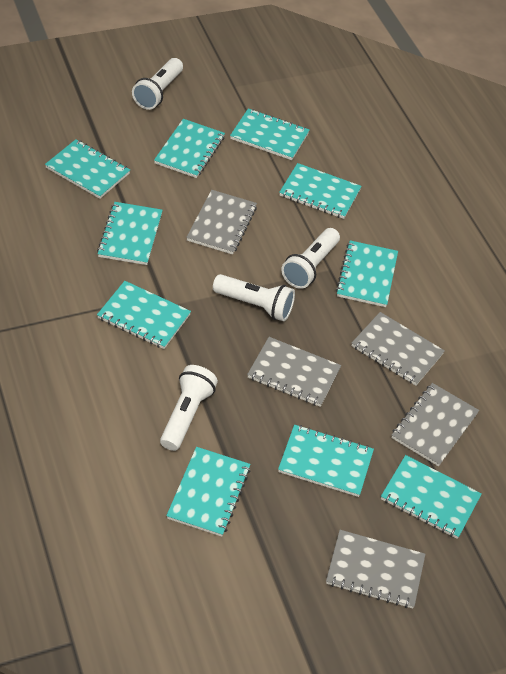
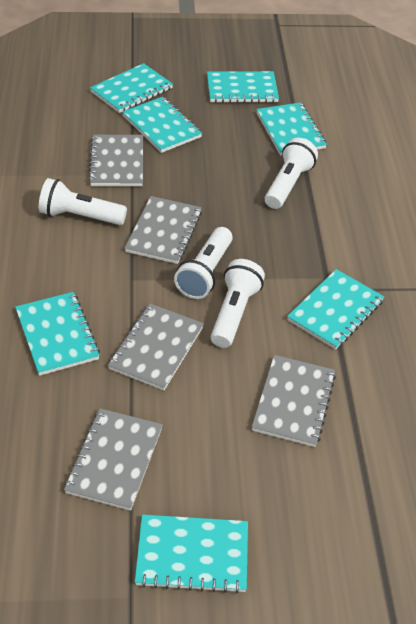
turquoise notebook: [45,139,130,199] [97,202,163,265] [97,281,191,349] [154,119,225,178] [166,447,251,537] [230,108,309,160] [278,425,374,497] [279,163,362,219] [336,240,398,307] [381,455,482,539] = 10 -> [15,292,100,376] [90,63,173,113] [122,97,202,153] [135,514,248,594] [207,71,279,103] [256,102,327,156] [287,269,384,350] = 7

